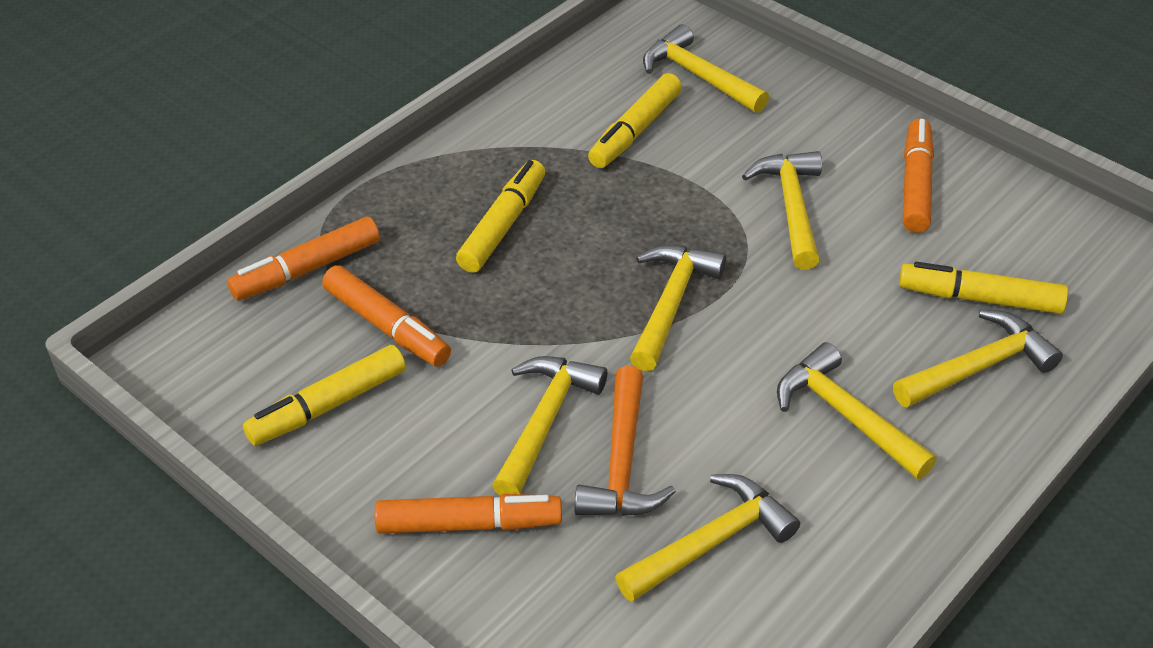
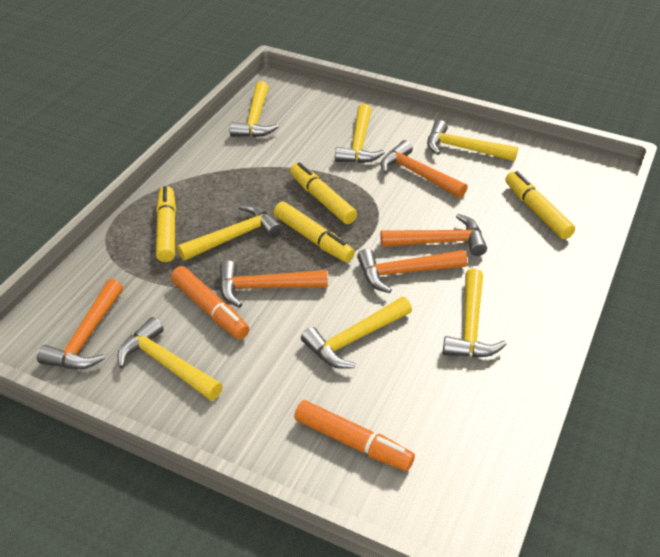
orange hammer: [575,366,676,516] = 1 -> [37,279,123,369] [220,260,328,308] [357,249,467,293] [380,140,468,198] [381,214,487,256] = 5
orange marker: [227,217,380,300] [322,265,451,367] [375,494,562,534] [903,119,934,233] = 4 -> [171,266,249,339] [294,400,415,471] = 2

